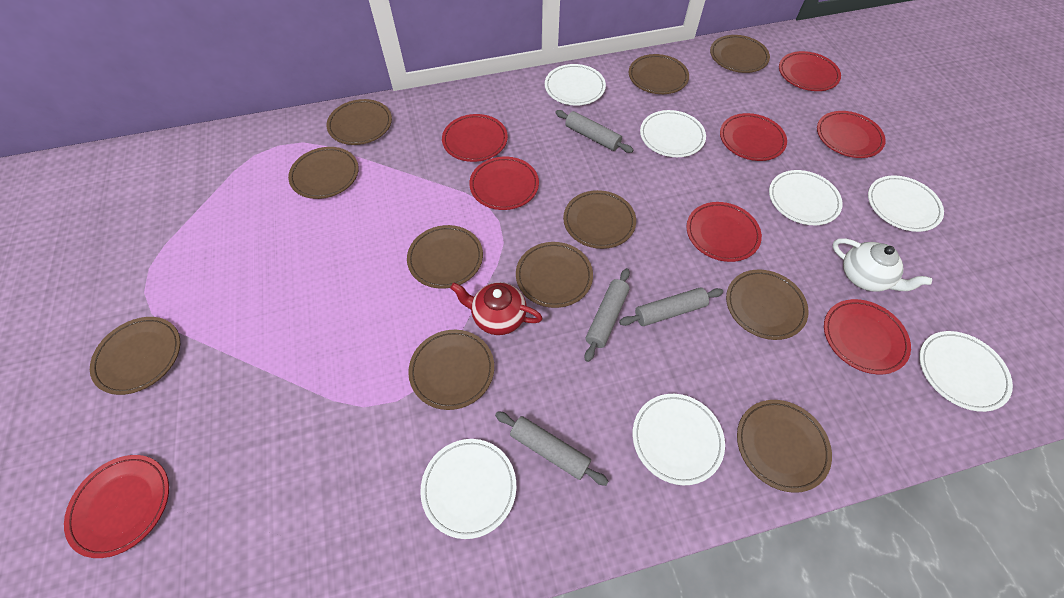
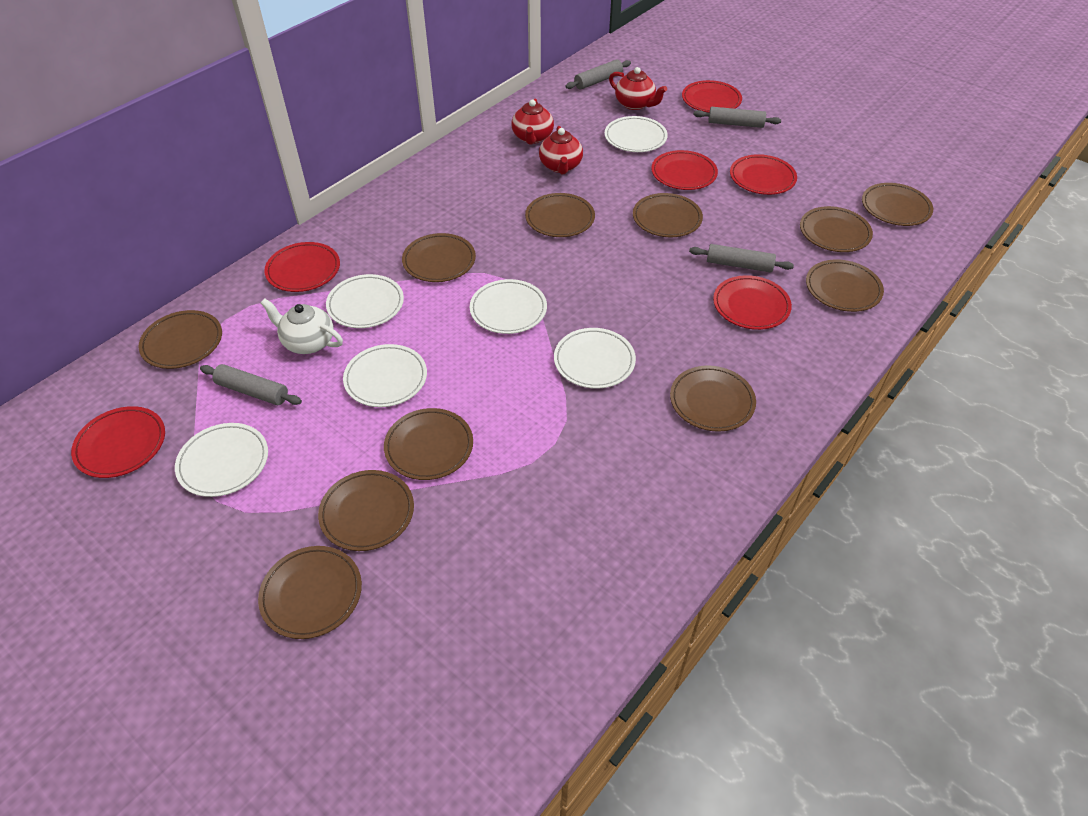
red plate: [64,455,169,558] [442,114,508,162] [469,157,539,210] [686,202,762,262] [720,113,787,161] [779,51,841,91] [817,111,886,158] [824,299,911,374] = 8 -> [71,406,165,478] [264,242,340,292] [651,150,718,190] [682,80,742,113] [713,275,792,330] [730,154,797,195] = 6
red teapot: [450,282,543,335] = 1 -> [511,99,554,144] [539,126,583,174] [609,67,667,110] = 3
white plate: [420,439,516,539] [545,64,606,106] [633,394,725,485] [640,110,706,157] [769,170,843,225] [868,175,944,232] [919,331,1013,412] = 7 -> [175,423,268,497] [326,274,404,328] [343,344,427,407] [470,279,547,334] [554,328,636,389] [605,116,668,152] = 6

